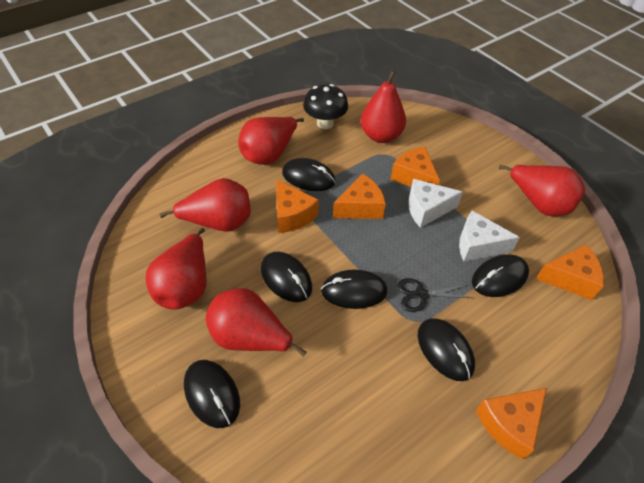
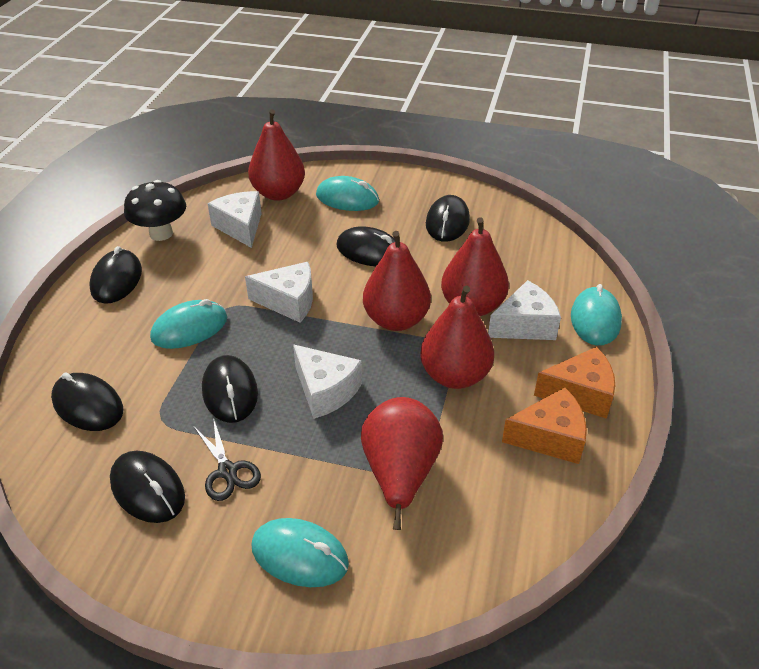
orange cheese: [276,180,319,233] [333,174,386,219] [390,147,440,187] [476,388,547,460] [536,245,604,300] = 5 -> [502,387,587,464] [534,347,615,419] = 2
red pear: [146,228,206,310] [159,178,251,232] [206,288,307,357] [238,117,304,165] [361,70,406,143] [499,165,585,216] = 6 -> [248,109,305,201] [361,397,443,530] [363,231,431,331] [420,286,494,389] [441,217,509,316] = 5
turquoise mouse: none = 0 -> [150,299,227,349] [252,518,349,587] [316,176,379,211] [571,284,622,346] = 4
white cheese: [408,179,463,228] [459,211,520,262] = 2 -> [207,191,262,248] [245,262,313,323] [293,344,362,419] [488,280,561,340] = 4

